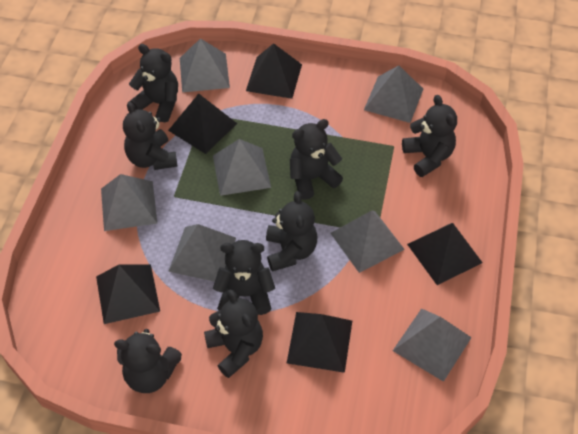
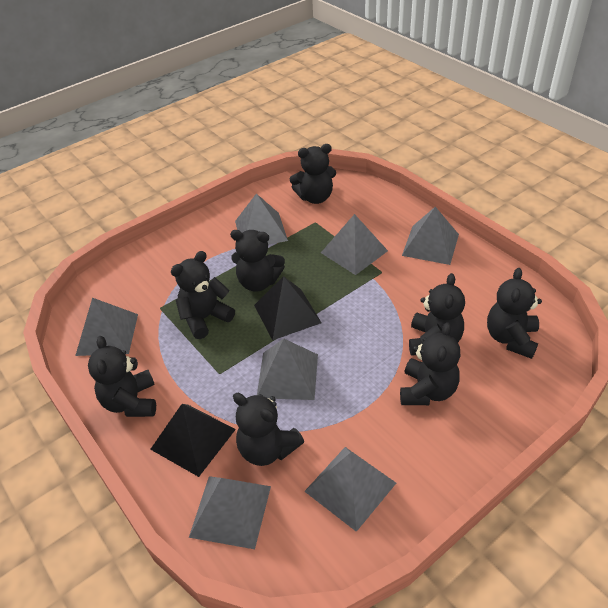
black pyramid: [96,264,160,324] [168,94,237,154] [246,43,302,99] [287,312,352,373] [407,223,483,285] = 5 -> [150,404,236,477] [254,276,321,340] = 2

